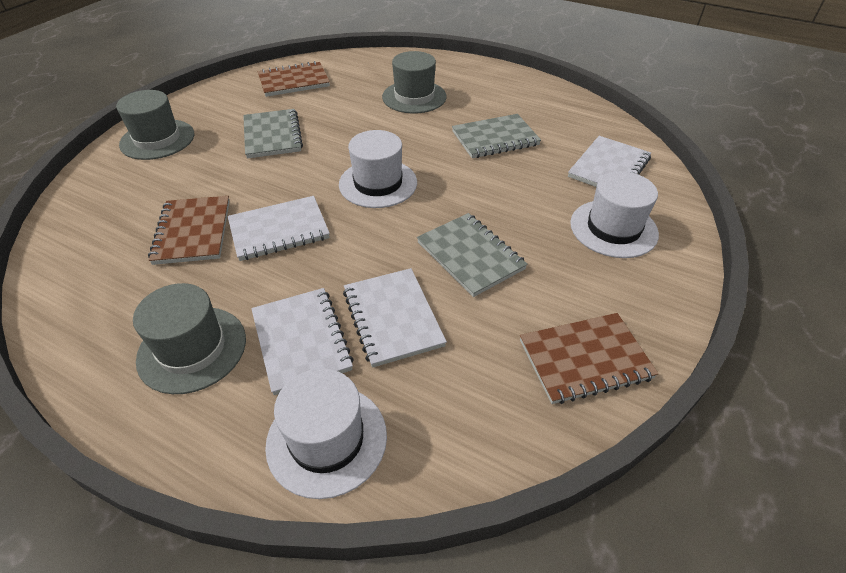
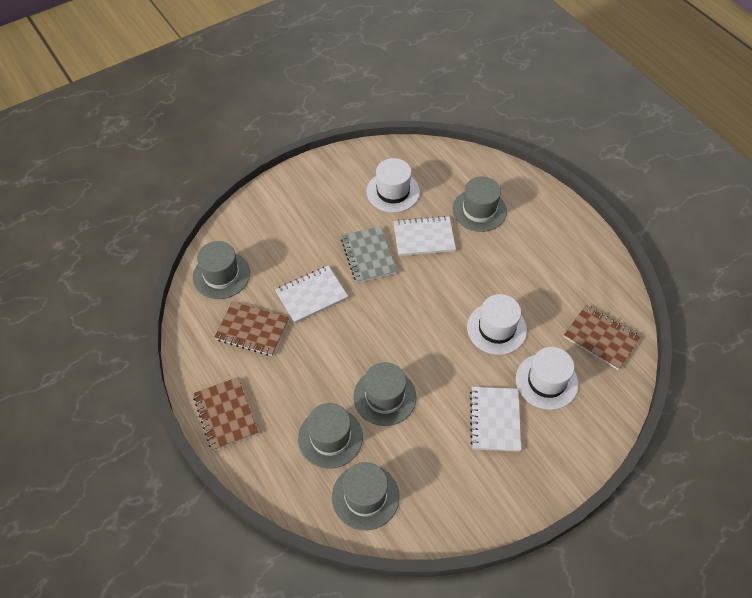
grey hat: [116,90,194,160] [133,283,246,394] [382,51,447,113] = 3 -> [193,241,250,299] [298,403,363,468] [332,462,399,530] [353,362,416,426] [452,177,507,232] = 5
grey notebook: [243,109,303,159] [417,213,528,297] [452,114,541,158] = 3 -> [341,226,397,283] = 1
white notebook: [228,196,330,261] [251,288,354,395] [343,268,447,368] [568,136,651,187] = 4 -> [275,266,348,323] [393,216,456,256] [470,387,521,452] = 3

